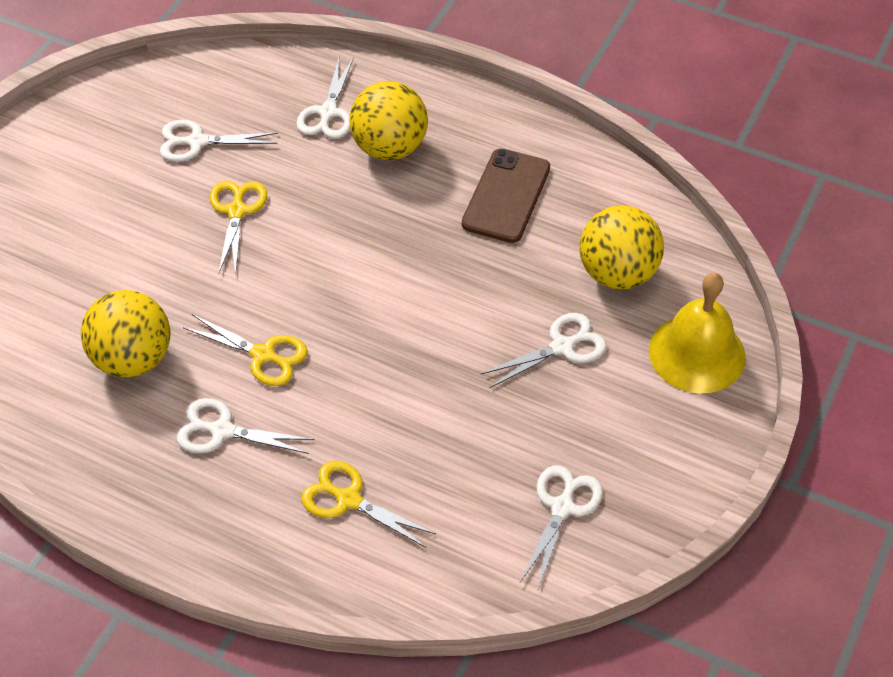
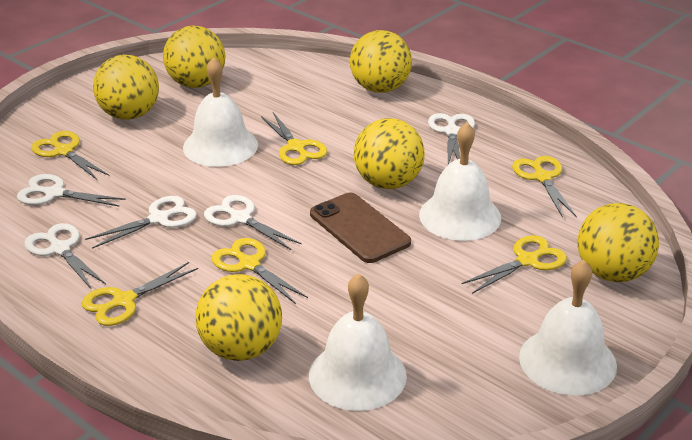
white bell: none = 0 -> [183,57,258,167] [309,273,407,411] [419,123,501,241] [519,260,617,395] = 4
yellow ball: [81,290,170,378] [349,81,428,160] [580,205,664,289] = 3 -> [93,55,159,120] [163,25,225,88] [196,274,282,361] [350,30,412,93] [354,118,424,189] [578,203,659,282] = 6
yellow bell: [649,273,746,394] = 1 -> none = 0
yellow scissors: [183,314,308,386] [210,181,267,276] [301,461,436,548] = 3 -> [31,131,109,180] [81,262,198,326] [211,238,308,304] [261,112,327,165] [462,235,567,294] [512,156,577,218] = 6

